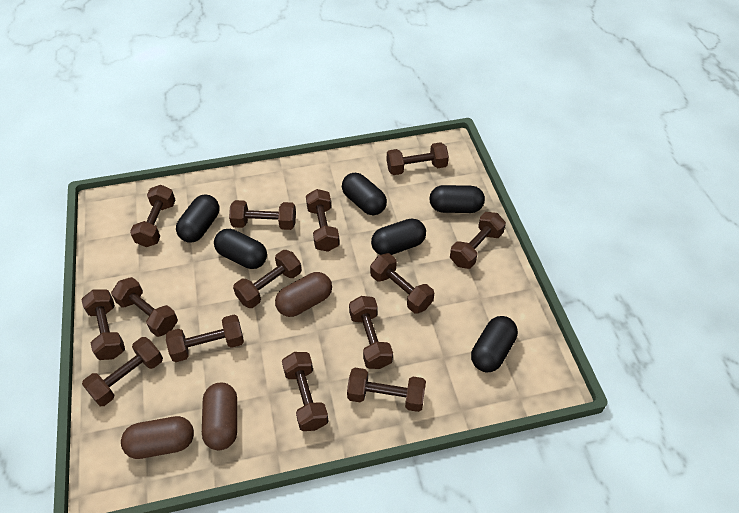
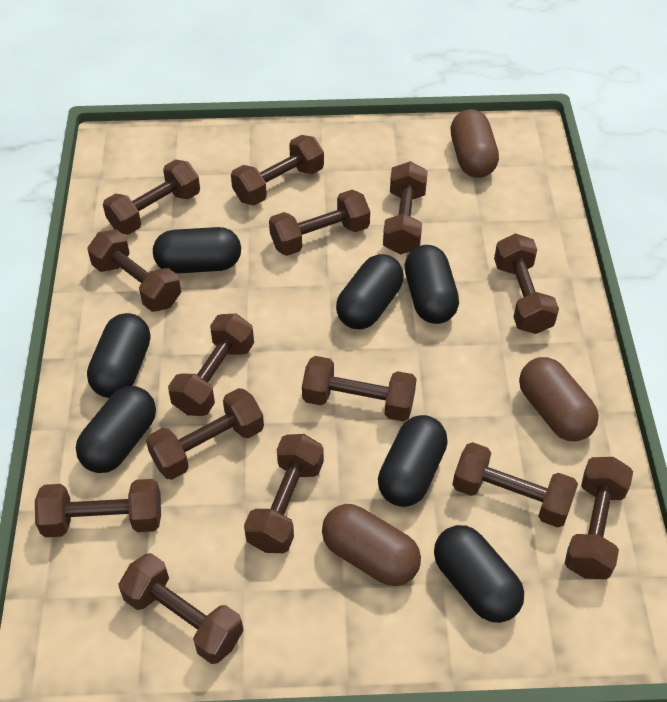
black capsule: [176,195,219,243] [214,229,267,269] [342,173,387,215] [371,218,426,255] [429,185,485,213] [471,316,518,372] = 6 -> [76,386,156,473] [87,313,150,398] [153,227,241,274] [336,254,404,329] [378,415,448,507] [404,245,459,324] [434,525,524,623] = 7

